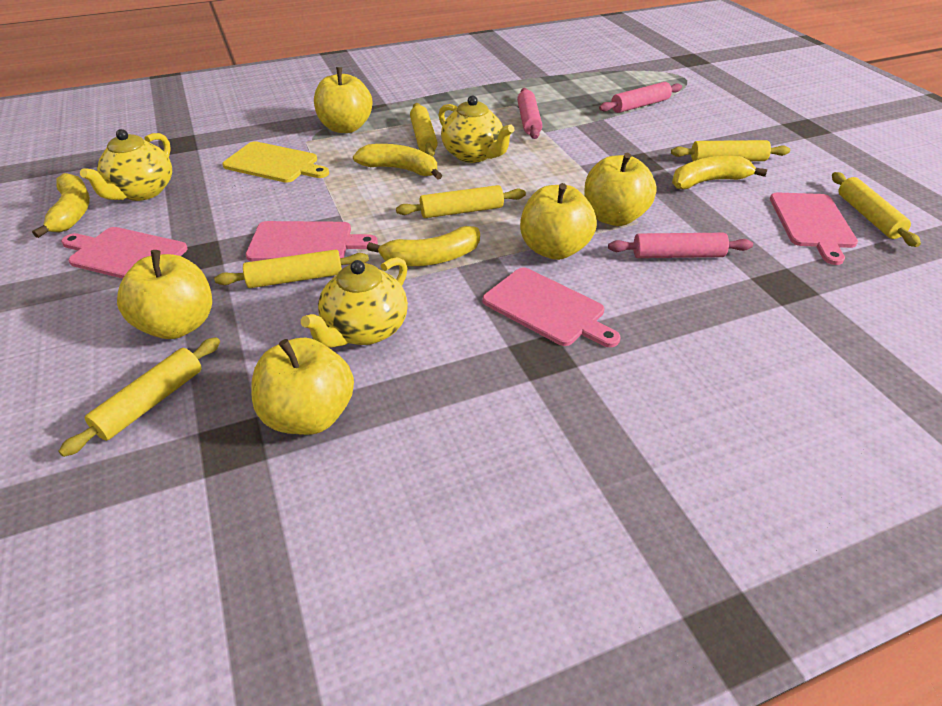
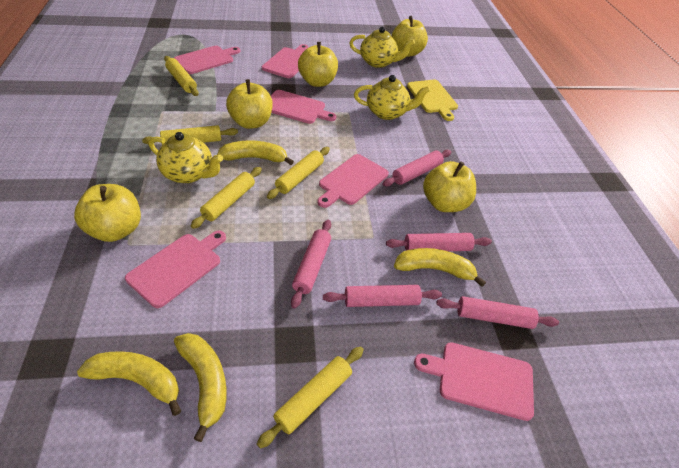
pink cutting board: [61,227,188,279] [246,221,378,262] [483,267,620,347] [770,193,858,265] = 4 -> [125,230,226,308] [174,46,240,74] [262,44,309,78] [271,90,336,124] [317,154,389,208] [414,342,534,421] = 6
pink rolling pin: [517,88,542,139] [599,82,682,113] [608,233,753,258] = 3 -> [291,220,331,309] [323,285,442,307] [383,150,451,186] [386,233,492,251] [436,296,559,329] = 5
yellow rolling pin: [58,337,220,457] [214,249,369,288] [396,185,526,218] [410,103,438,156] [671,140,790,161] [832,172,921,247] = 6 -> [142,125,238,145] [164,56,199,96] [191,167,262,229] [257,346,364,449] [267,147,330,199] = 5

